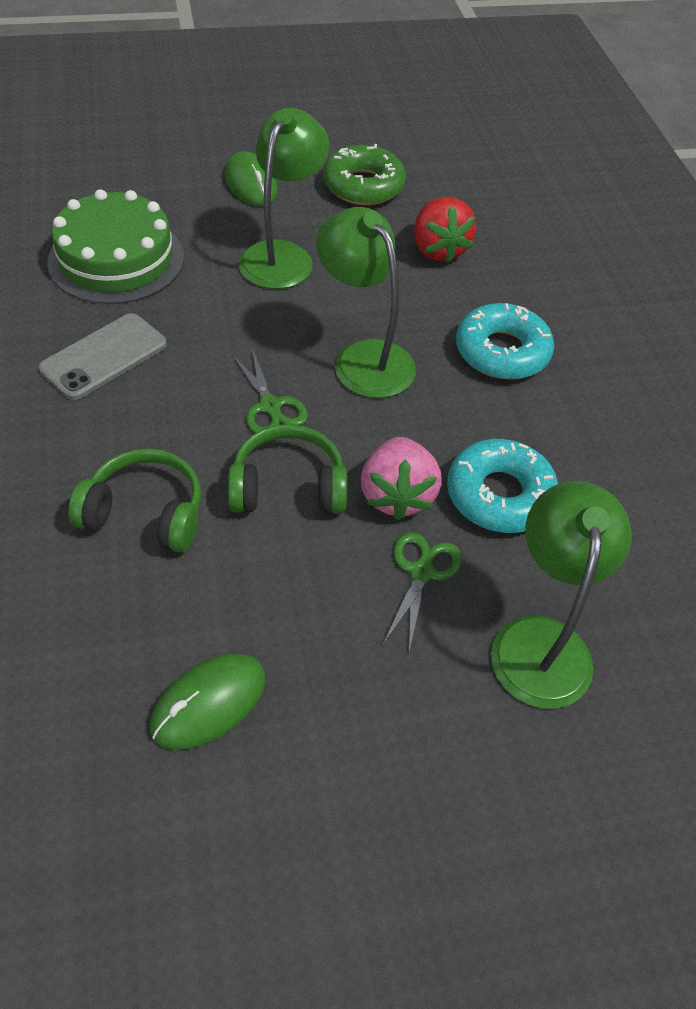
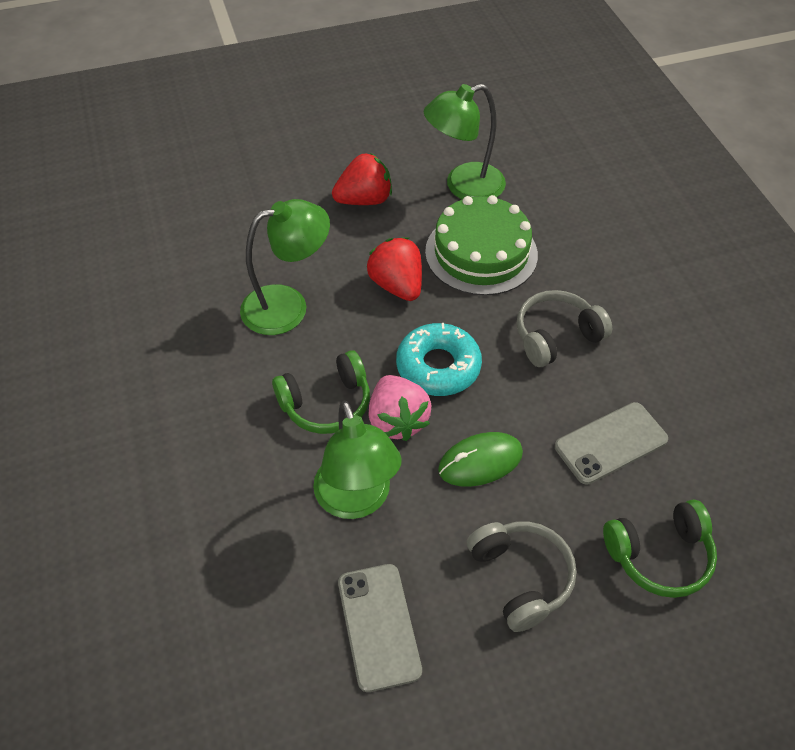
green donut: [323,144,406,205] = 1 -> none = 0
green mouse: [150,654,266,750] [224,151,278,206] = 2 -> [438,432,523,487] = 1
green scissors: [232,348,308,433] [383,532,462,651] = 2 -> none = 0
grey headphones: none = 0 -> [467,521,577,632] [517,290,612,367] = 2
grey phone: [39,313,167,400] = 1 -> [338,564,422,692] [555,402,668,485] = 2
red strawberry: [414,197,476,263] = 1 -> [332,153,392,205] [367,237,422,301] = 2
turquoise donut: [447,439,558,533] [456,303,554,380] = 2 -> [396,323,482,396] = 1

